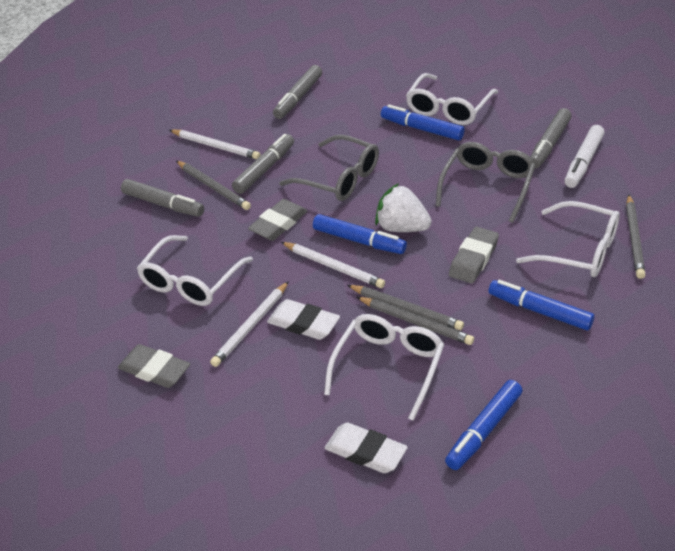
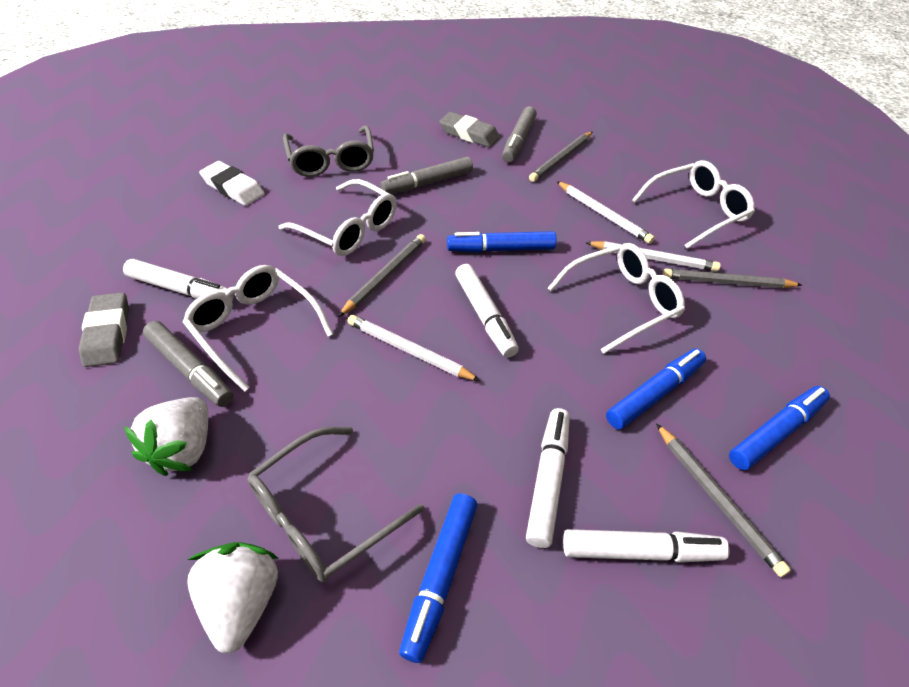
grey eraser: [118,344,190,388] [248,199,307,241] [449,227,499,283] = 3 -> [79,292,129,367] [439,112,500,147] = 2
grey marker: [121,179,204,217] [232,134,294,194] [273,65,322,119] [530,108,572,168] = 4 -> [143,321,233,407] [380,157,473,194] [502,106,537,163] = 3
white eraser: [267,299,340,340] [325,423,408,473] = 2 -> [199,161,265,206] = 1
white marker: [564,125,605,188] = 1 -> [123,259,234,300] [455,264,519,358] [526,408,570,548] [563,529,729,563] = 4
white strawberry: [375,183,432,232] = 1 -> [124,397,208,476] [187,542,279,654] = 2

